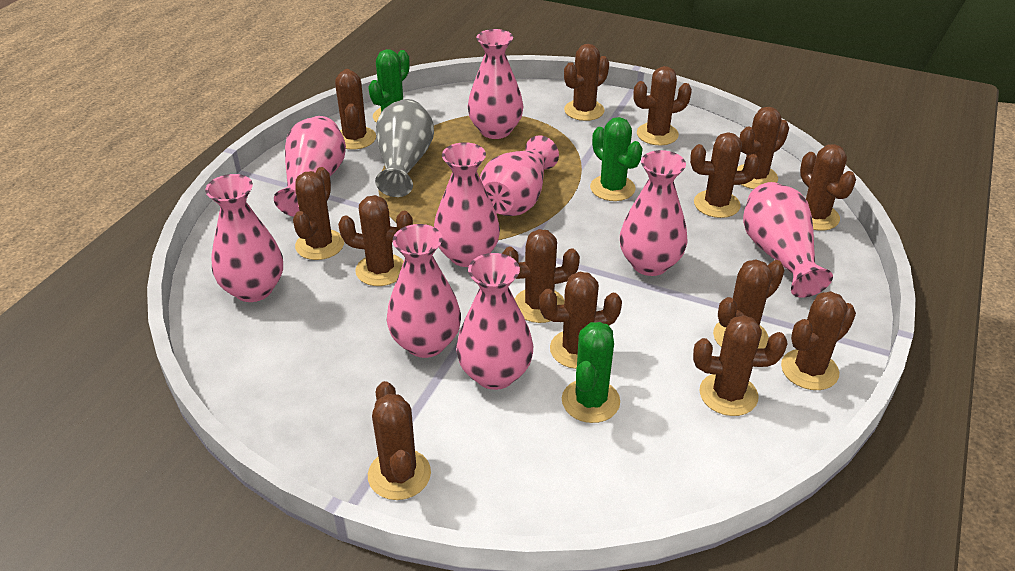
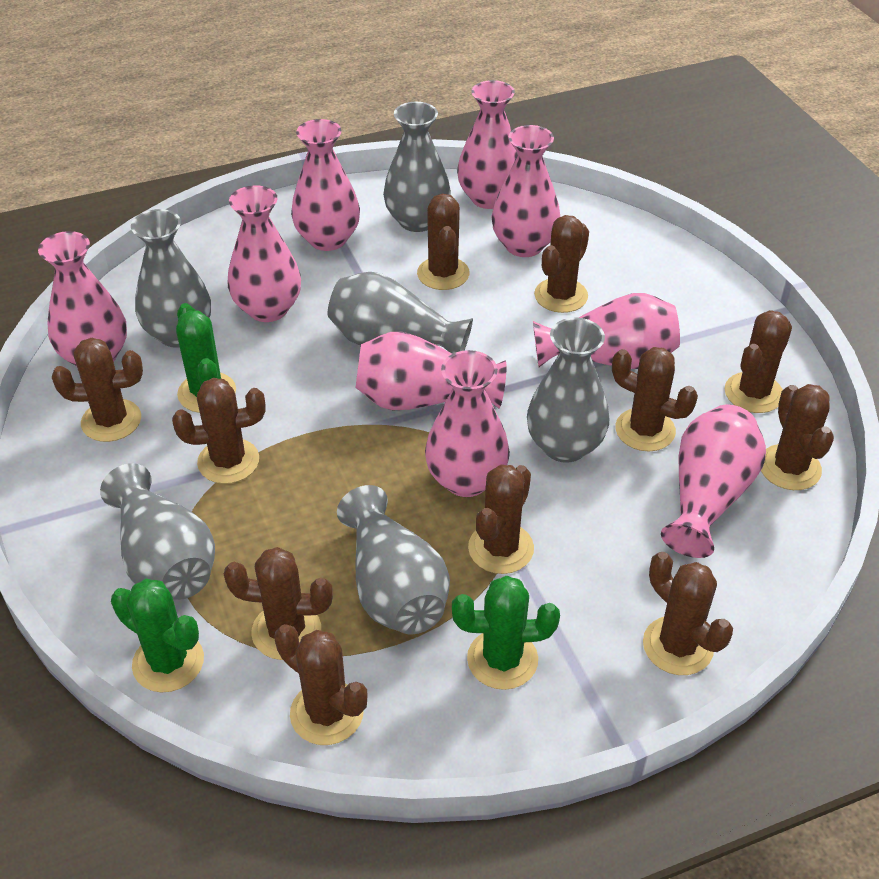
brown cactus: [293,167,344,260] [335,69,376,150] [338,195,413,286] [368,381,431,500] [502,229,580,323] [539,272,622,369] [564,44,609,121] [633,66,692,145] [690,132,760,218] [693,315,788,416] [713,259,784,349] [737,107,789,189] [781,291,856,390] [800,144,856,231] = 14 -> [52,338,143,442] [172,378,266,484] [224,547,333,660] [274,624,368,745] [417,194,469,290] [468,464,534,574] [534,215,589,313] [612,347,698,451] [643,552,733,675] [725,310,792,413] [761,384,834,490] = 11
grey vase: [375,99,434,197] = 1 -> [100,463,215,600] [131,209,211,348] [328,272,473,354] [337,485,450,634] [383,102,451,232] [527,318,609,463] = 6

